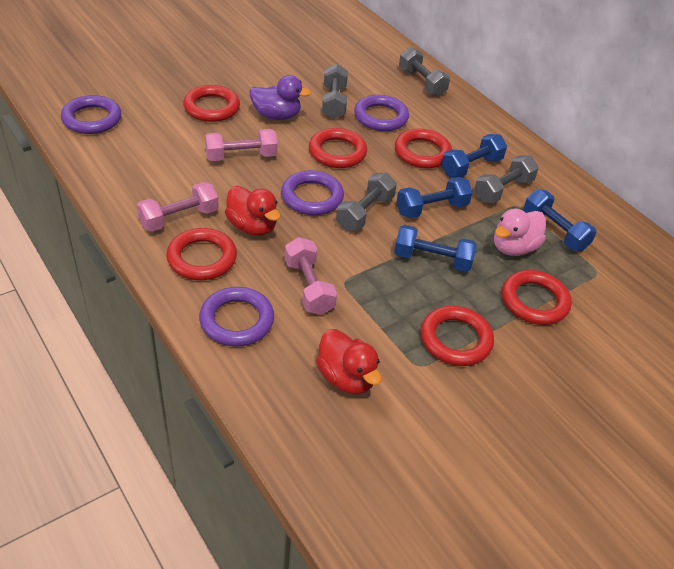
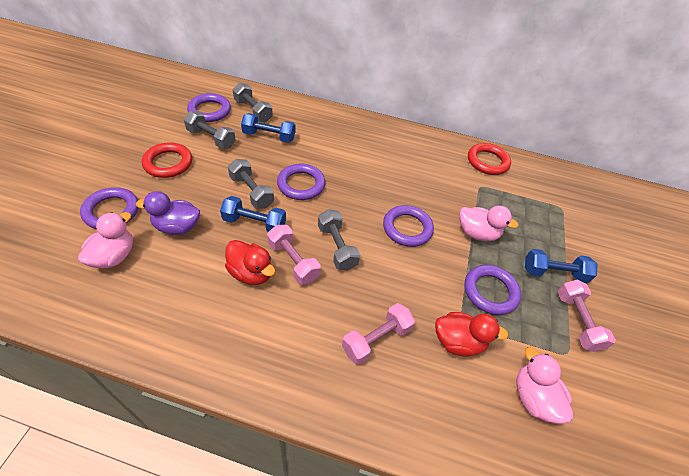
blue dumbbell: [394,225,476,272] [396,177,473,218] [441,134,507,178] [524,189,597,251] = 4 -> [220,196,286,232] [241,113,295,143] [525,249,597,283] = 3
pink duck: [494,209,546,256] = 1 -> [78,212,133,269] [459,206,519,241] [516,347,573,424] = 3
purple ring: [61,95,121,134] [199,287,274,347] [281,170,344,215] [354,95,409,131] = 4 -> [80,187,138,229] [187,93,231,122] [277,164,325,200] [383,205,434,247] [464,265,521,315] = 5
red ring: [166,228,237,280] [183,85,240,122] [309,128,367,168] [395,129,452,168] [421,306,494,366] [502,270,572,325] = 6 -> [142,142,192,178] [468,143,511,175] = 2

